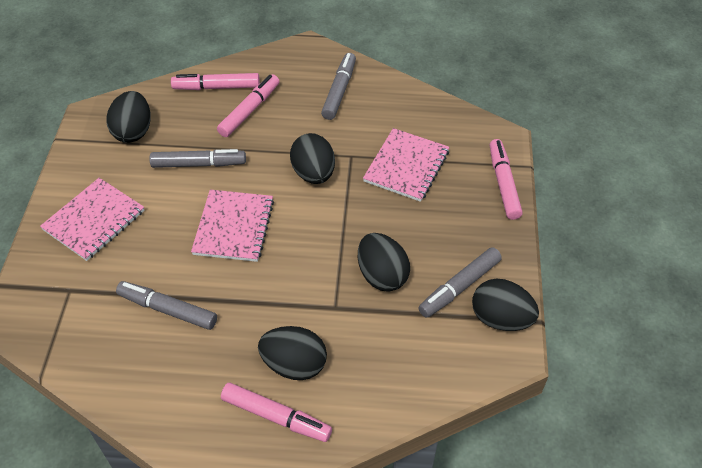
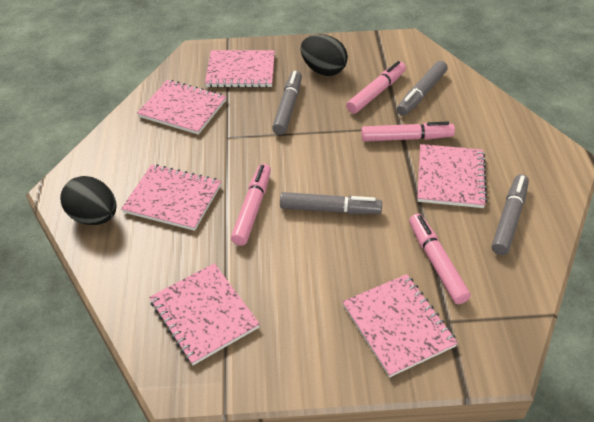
black egg: [107,91,151,143] [258,326,327,380] [290,133,335,184] [358,233,410,292] [472,279,539,331] = 5 -> [60,176,117,225] [300,34,348,76] = 2
pink notebook: [40,178,145,261] [191,190,274,262] [363,128,450,202] = 3 -> [121,164,221,231] [137,80,226,135] [149,263,260,365] [205,50,275,88] [343,274,458,377] [417,144,487,208] = 6

